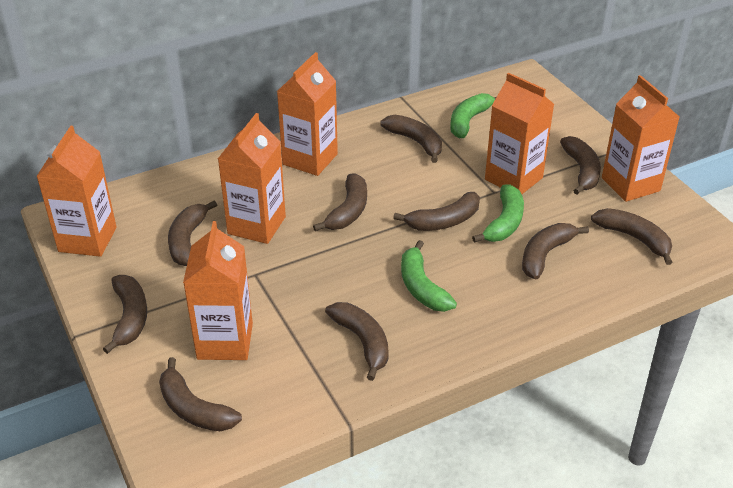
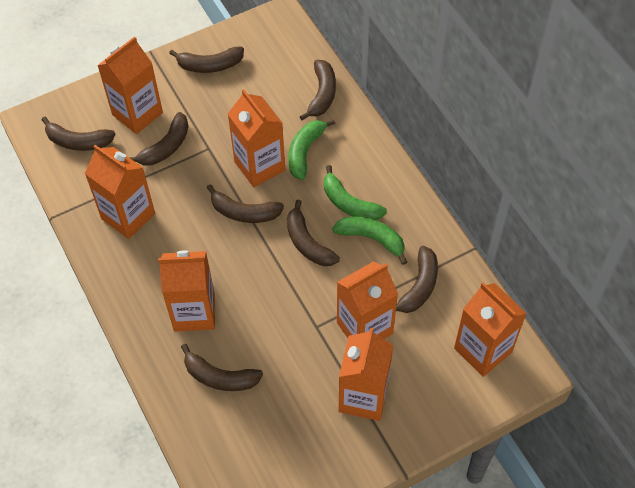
brown banana: [103,275,147,354] [159,357,242,431] [168,200,217,266] [313,173,367,231] [325,302,389,381] [380,115,442,163] [393,192,480,231] [522,223,589,279] [560,136,601,194] [591,208,672,265] = 10 -> [42,116,116,151] [129,112,189,166] [169,47,244,73] [181,344,263,391] [207,184,284,223] [287,199,340,266] [300,60,336,121] [396,246,438,313] = 8
orange carton: [36,126,117,257] [183,221,253,360] [218,113,286,244] [277,52,338,176] [485,73,554,194] [602,75,679,202] = 6 -> [85,145,155,239] [97,36,163,134] [158,250,215,332] [228,89,285,187] [337,261,398,339] [339,328,393,421] [454,282,527,377] = 7

